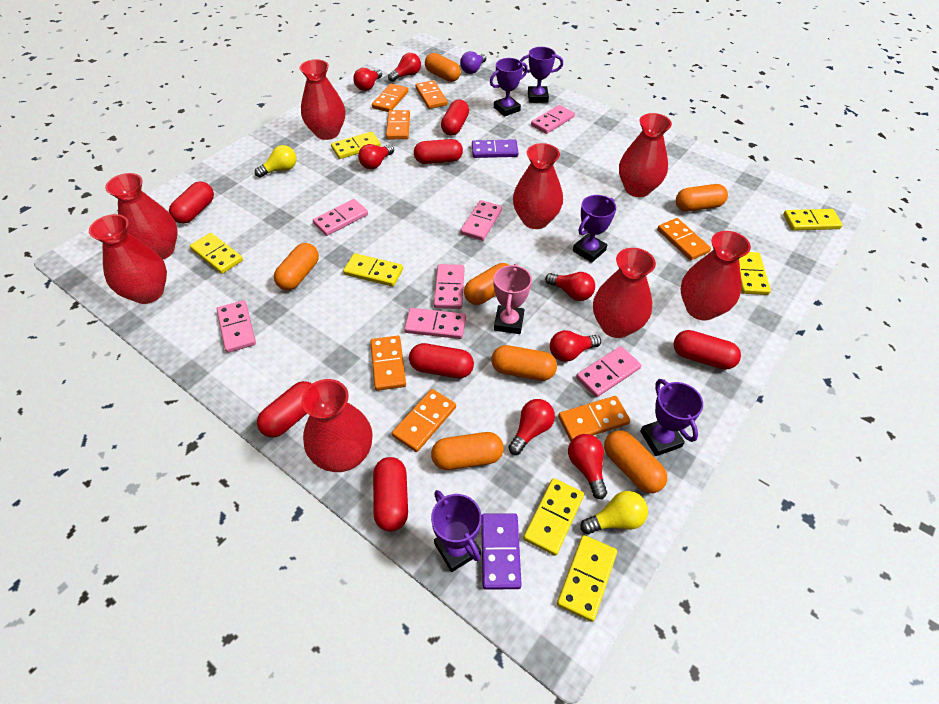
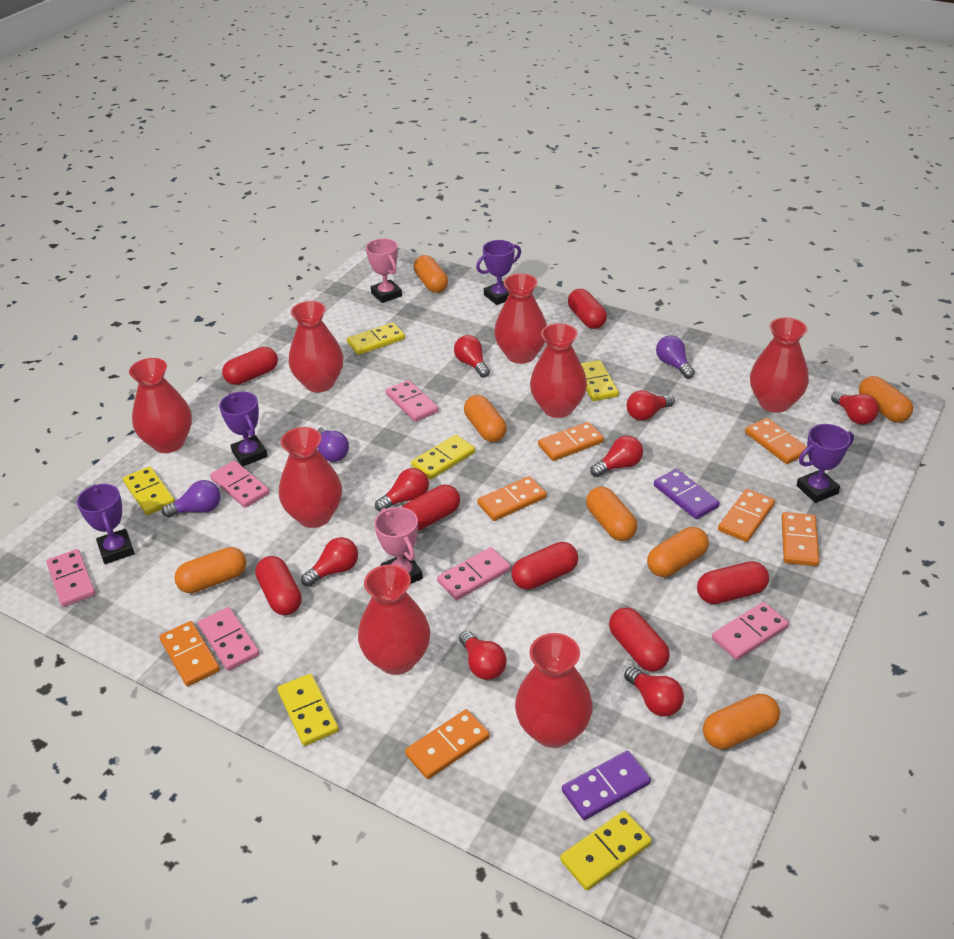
pink domino: [217,300,256,353] [313,199,368,236] [404,308,466,339] [434,264,465,309] [460,200,502,241] [531,105,575,134] [576,346,641,397] = 7 -> [46,549,96,607] [198,607,260,671] [210,461,270,508] [386,380,439,422] [437,547,511,600] [712,602,789,660] = 6
pink trophy: [494,264,532,334] = 1 -> [366,238,402,303] [374,507,423,584] = 2
purple light bulb: [460,51,486,74] = 1 -> [162,480,220,518] [318,427,349,462] [656,335,695,379] = 3
purple trophy: [431,490,482,572] [490,58,528,117] [520,47,563,103] [573,195,616,262] [640,379,703,456] = 5 -> [77,484,135,564] [219,392,268,467] [476,240,521,305] [797,424,854,503] = 4
red light bulb: [353,68,382,91] [358,144,394,169] [388,53,421,82] [508,399,555,455] [545,272,595,301] [550,330,601,362] [568,434,607,499] = 7 -> [301,537,358,587] [375,468,429,512] [454,335,490,378] [459,631,507,680] [590,436,643,477] [624,667,684,717] [627,390,675,421] [831,391,879,424] = 8
yellow domino: [190,233,243,274] [331,132,381,159] [343,253,403,287] [523,478,584,556] [557,535,617,622] [739,252,771,295] [783,209,843,231] = 7 -> [123,466,175,515] [277,674,339,746] [347,322,405,355] [411,435,475,480] [560,810,652,891] [581,360,619,401] = 6
yellow light bulb: [255,145,297,178] [580,491,648,534] = 2 -> none = 0

